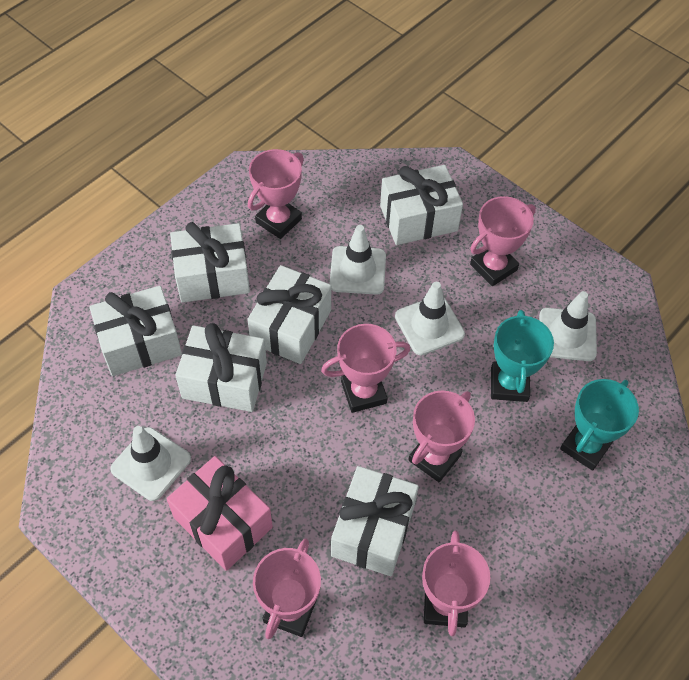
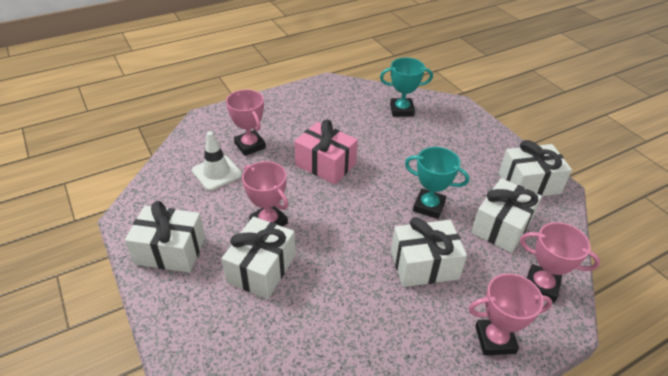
pink trophy: [248,149,304,239] [253,538,321,639] [321,324,410,413] [408,391,475,482] [422,531,490,636] [470,196,536,286] = 6 -> [226,90,266,156] [242,161,288,227] [469,273,552,355] [520,222,600,303] = 4
white gift: [89,286,182,376] [170,222,250,303] [175,323,267,412] [247,265,331,364] [331,466,419,576] [380,165,463,245] = 6 -> [125,201,205,272] [222,217,296,299] [391,217,467,287] [471,178,542,253] [499,140,572,196] = 5
white traffic cone: [110,426,191,501] [330,225,386,295] [395,282,465,355] [539,291,597,361] = 4 -> [192,131,242,191] = 1

